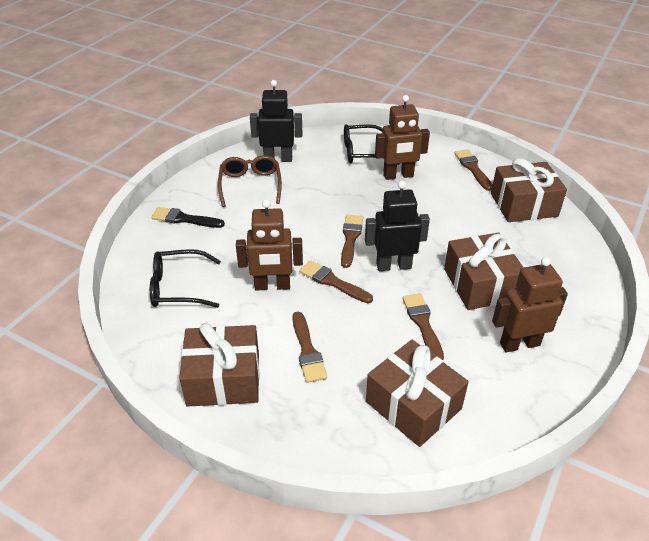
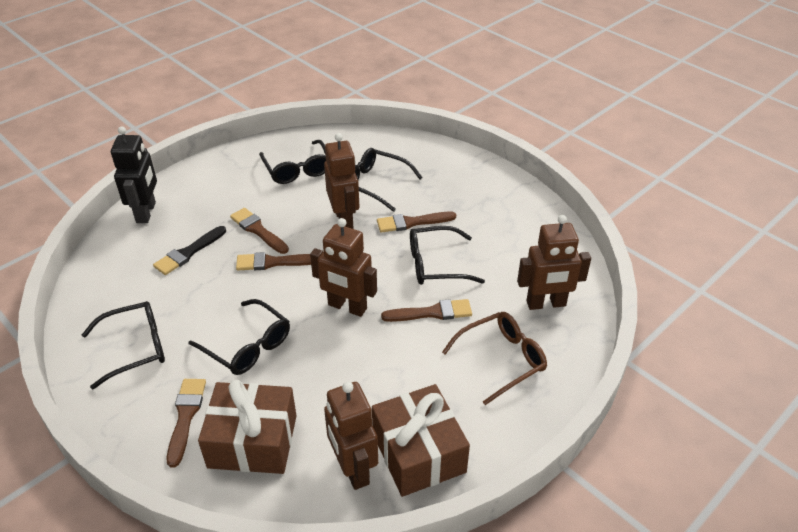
black glasses: [150,249,221,308] [344,124,400,165] = 2 -> [82,301,165,389] [188,299,290,375] [259,140,326,184] [355,148,423,212] [410,226,485,285] = 5
black robot: [250,80,302,162] [365,181,430,271] = 2 -> [111,126,157,223] = 1
brown gift: [179,323,259,407] [366,340,469,447] [444,232,524,310] [491,158,567,222] = 4 -> [198,380,297,474] [372,384,470,497] = 2
brown robot: [236,199,303,290] [375,95,430,180] [492,257,568,352] = 3 -> [310,218,377,317] [324,133,359,229] [324,382,378,490] [517,215,591,310] = 4

